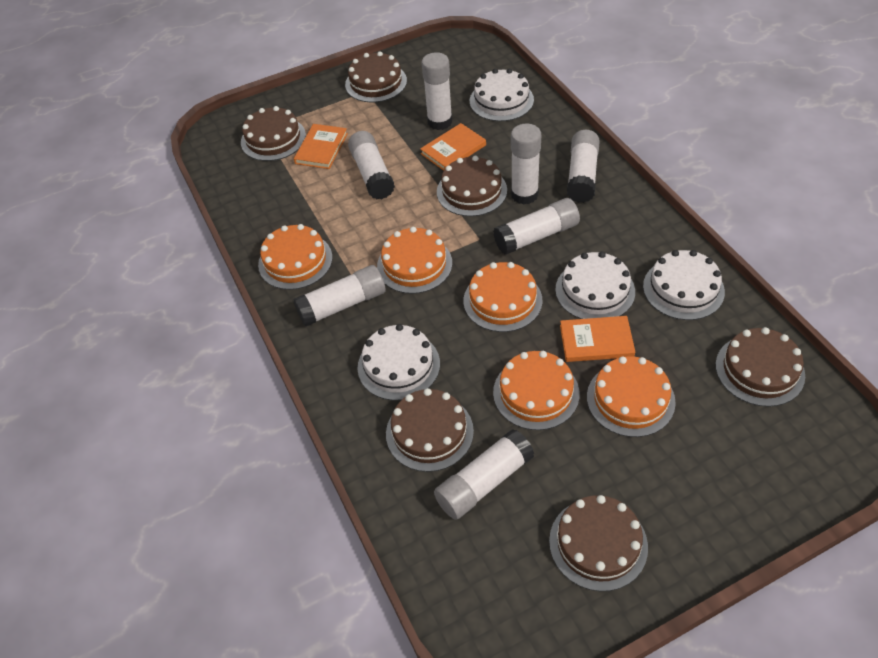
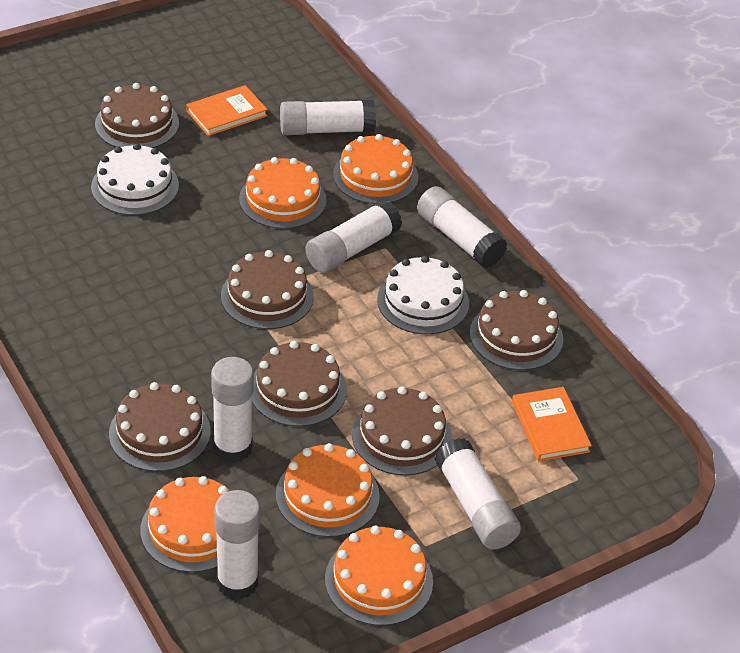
orange book: [294,124,348,169] [420,123,486,171] [560,316,635,362] = 3 -> [186,85,268,136] [512,387,592,461] = 2
white cake: [358,324,440,401] [470,69,534,121] [555,252,635,319] [643,250,725,320] = 4 -> [91,143,179,215] [377,256,469,335] = 2
white glue stick: [293,265,385,327] [348,131,395,199] [421,52,452,130] [434,429,535,520] [493,198,580,255] [511,124,541,205] [567,130,600,203] = 7 -> [211,357,254,463] [214,490,260,600] [280,100,376,135] [305,200,402,273] [417,186,507,268] [435,438,521,549] = 6

